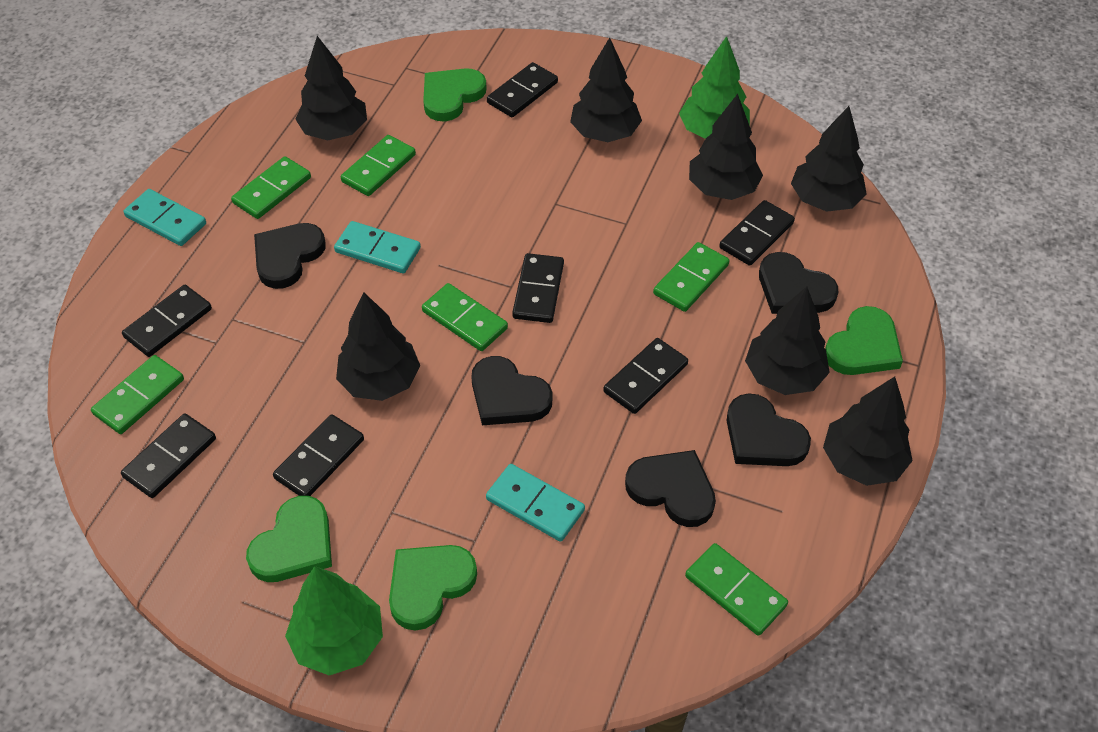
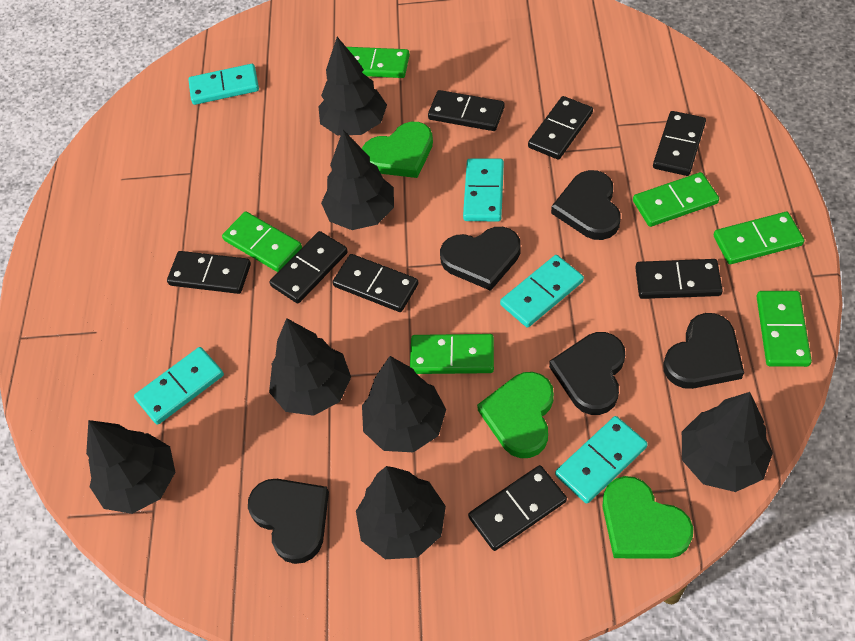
black domino: [121,413,216,498] [122,285,212,357] [273,414,364,496] [487,62,558,117] [512,253,564,323] [603,338,688,414] [720,200,795,266] = 7 -> [167,251,251,294] [269,231,348,303] [333,254,418,312] [428,90,505,131] [468,465,567,551] [528,96,593,160] [635,259,723,299] [653,111,706,176] = 8
green heart: [246,496,332,582] [389,545,477,631] [423,68,487,121] [825,306,903,375] = 4 -> [362,122,433,178] [477,372,554,458] [602,476,693,559] = 3
green tree: [285,566,383,675] [679,36,750,139] = 2 -> none = 0
turquoise domino: [123,189,206,246] [334,221,421,273] [486,464,585,542] = 3 -> [134,347,224,425] [188,64,259,105] [463,159,504,221] [500,255,584,328] [555,416,648,504] = 5

